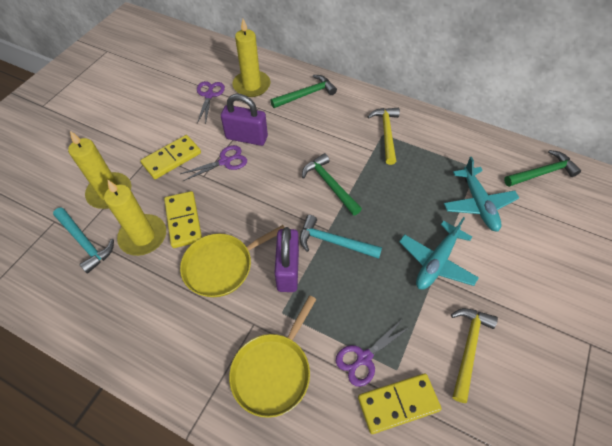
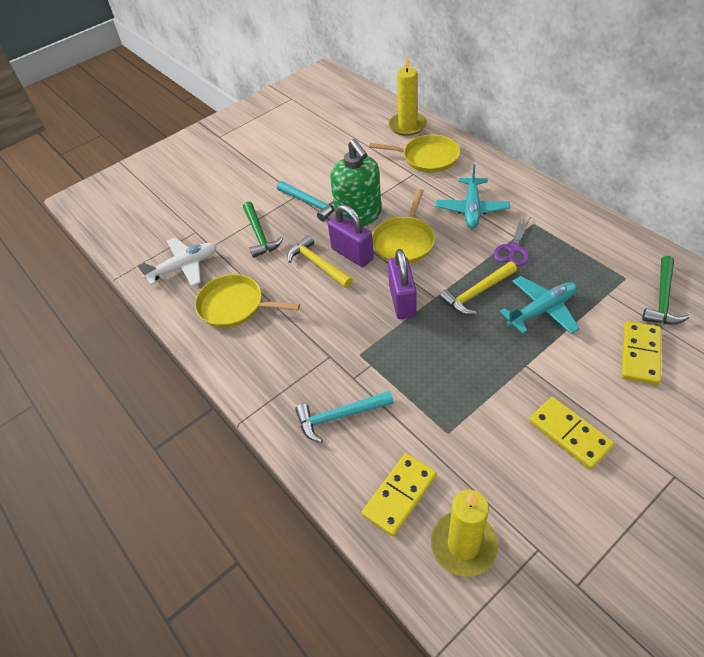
green hammer: [270,75,337,108] [302,153,362,216] [504,150,581,187] = 3 -> [243,201,283,258] [642,256,690,325] = 2
green soap dispenser: none = 0 -> [330,139,381,227] = 1
purple scissors: [180,145,247,181] [197,81,225,125] [336,320,410,387] = 3 -> [493,217,530,266] = 1
white plane: none = 0 -> [137,237,217,286] = 1
yellow candle: [68,131,131,209] [104,180,166,256] [232,19,270,97] = 3 -> [389,56,427,136] [431,490,498,577] = 2
yellow pan: [180,225,285,297] [229,296,316,418] = 2 -> [195,274,300,328] [369,135,460,173] [372,189,435,264] = 3

